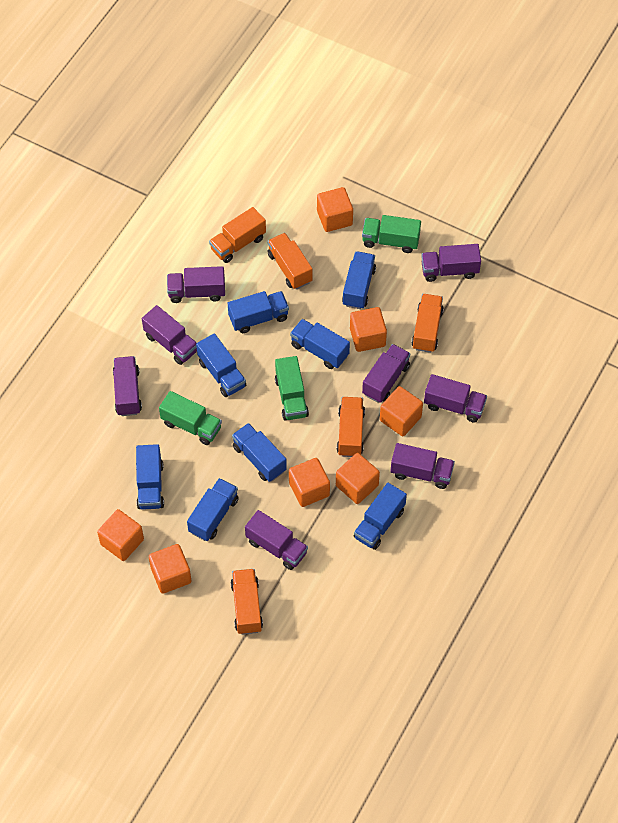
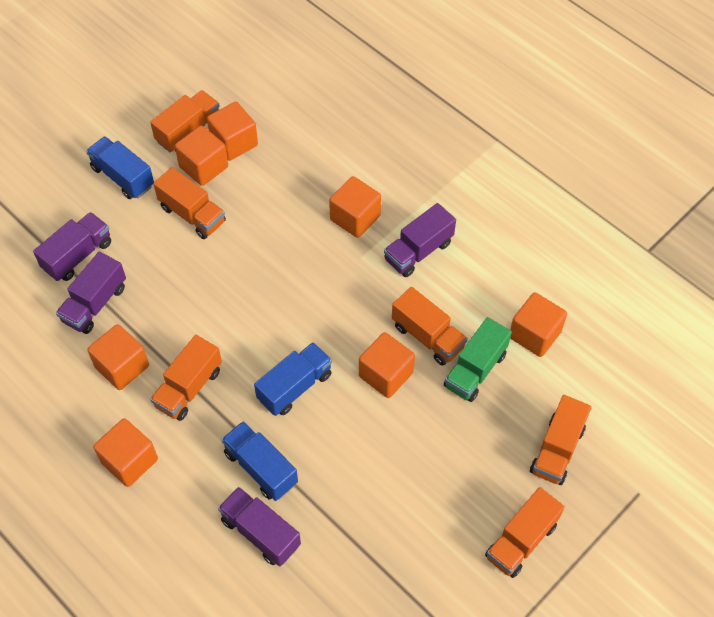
blue truck: [136,444,164,510] [187,478,239,541] [196,333,246,397] [228,291,289,333] [232,423,287,482] [290,319,350,369] [342,251,376,309] [354,483,407,550] = 8 -> [86,136,154,199] [221,421,298,501] [254,342,332,416] = 3
green truck: [159,391,222,445] [275,356,309,420] [362,215,421,253] = 3 -> [444,317,512,402] = 1
orange truck: [209,207,266,263] [230,569,263,635] [267,233,312,289] [337,397,365,457] [412,294,444,353] = 5 -> [150,90,220,152] [150,335,222,421] [153,167,226,239] [392,287,467,366] [485,487,565,578] [530,395,592,485] = 6
purple truck: [113,356,142,416] [142,305,197,365] [167,266,225,303] [245,510,308,570] [362,344,410,403] [391,443,455,489] [421,244,481,282] [424,374,487,423] = 8 -> [33,212,111,281] [56,252,126,334] [218,487,301,566] [384,203,456,277] = 4

